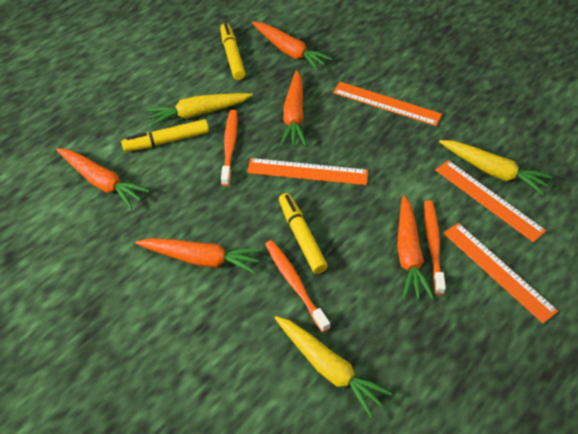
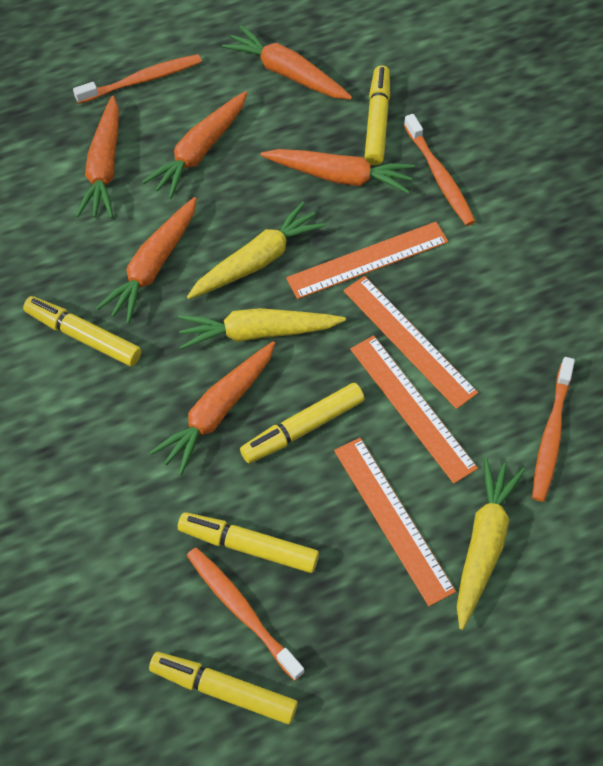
orange carrot: [56,148,150,209] [136,238,262,274] [252,22,332,71] [280,70,307,146] [397,195,434,300] = 5 -> [76,96,119,218] [96,197,197,324] [142,91,247,199] [150,341,275,476] [222,26,352,99] [261,149,415,194] = 6
orange toothbrush: [221,110,238,186] [265,240,330,333] [424,200,446,295] = 3 -> [73,54,202,104] [187,548,304,681] [404,114,476,226] [532,357,575,502] = 4
yellow marker: [121,119,209,152] [220,23,246,80] [279,193,328,274] = 3 -> [23,296,141,366] [149,652,298,724] [178,512,319,573] [240,383,365,463] [364,65,390,165] = 5

